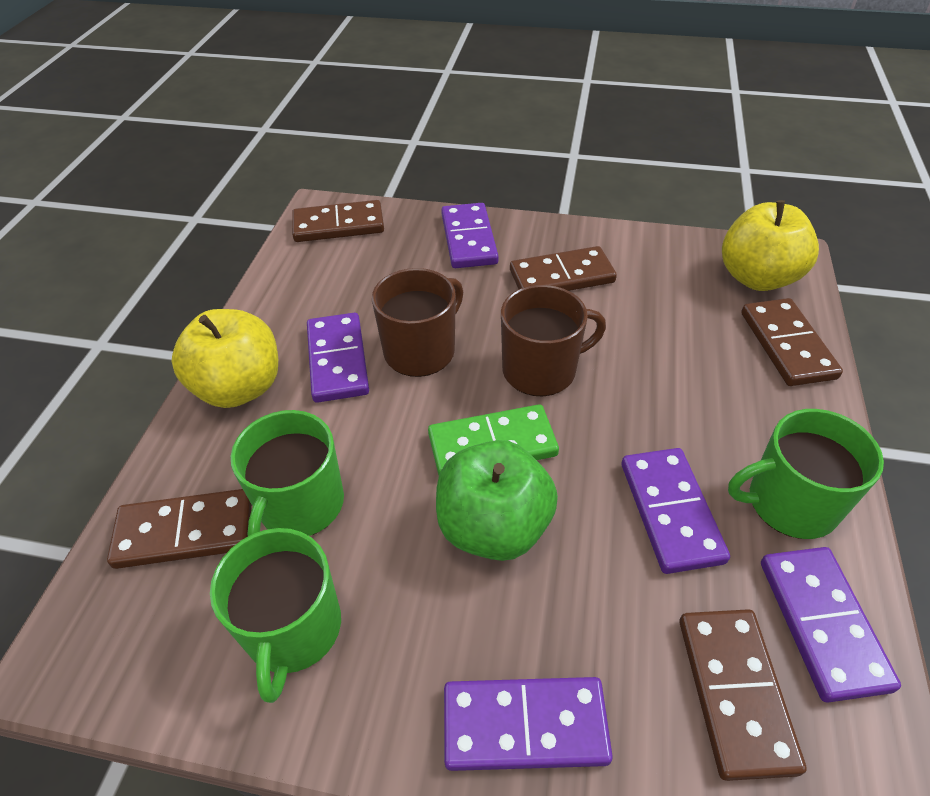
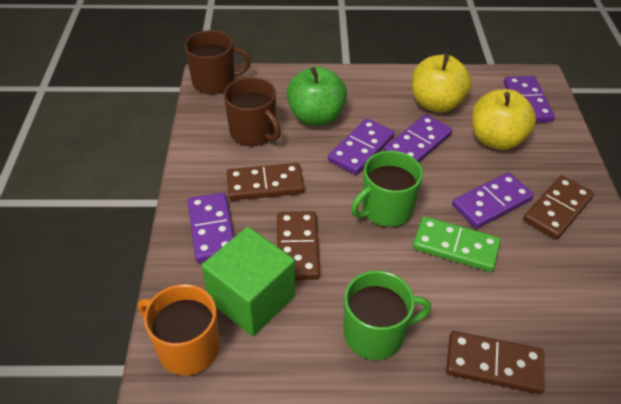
brown domino: [107,489,252,569] [292,200,384,242] [510,246,617,291] [679,609,807,781] [741,298,843,386] = 5 -> [227,163,304,201] [277,211,320,280] [446,331,545,394] [523,175,594,240] = 4
green cube: none = 0 -> [202,227,295,336] = 1
green mug: [210,528,341,703] [231,410,344,536] [728,409,884,539] = 3 -> [344,271,431,360] [351,151,423,227] = 2
orange mug: none = 0 -> [138,284,220,375] = 1

